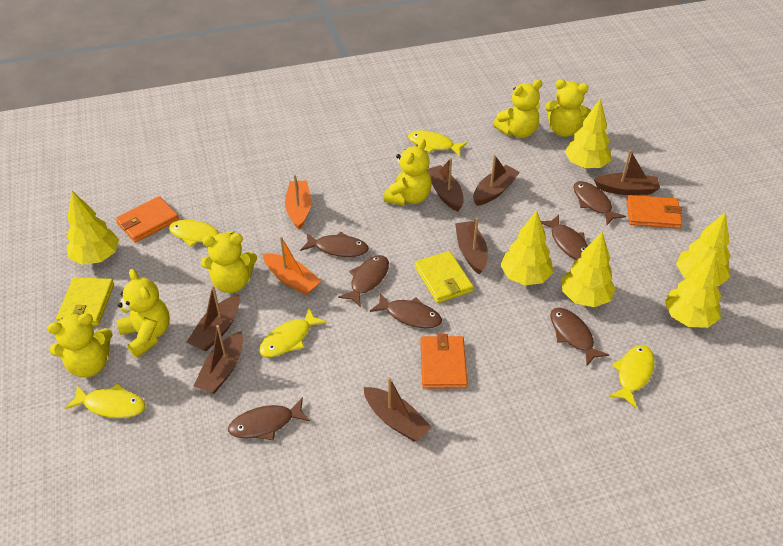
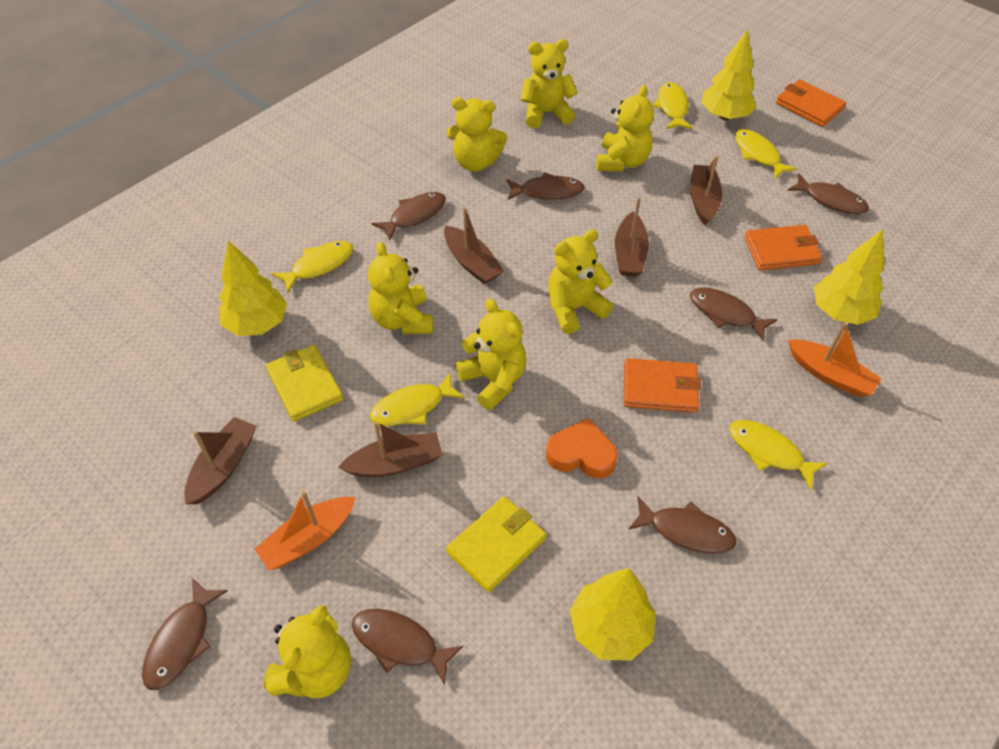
brown boat: [186,285,240,352] [193,325,243,394] [363,377,432,442] [427,158,464,212] [455,218,488,275] [473,155,520,206] [594,150,660,195] = 7 -> [184,417,257,504] [338,421,443,477] [444,207,504,284] [615,197,649,277] [690,156,723,226] = 5
orange heart: none = 0 -> [546,418,618,478] = 1
yellow teddy bear: [47,313,113,377] [117,269,170,358] [201,233,257,293] [384,139,432,206] [493,80,542,138] [545,80,591,137] = 6 -> [264,605,351,698] [368,242,433,334] [447,97,507,172] [455,298,526,410] [521,39,578,128] [548,229,613,334] [597,85,654,172] = 7
yellow tree: [66,191,119,265] [500,211,553,285] [562,232,616,307] [565,98,611,169] [665,252,721,328] [676,212,731,286] = 6 -> [219,241,287,336] [570,568,656,661] [701,29,757,120] [814,229,884,325] = 4

